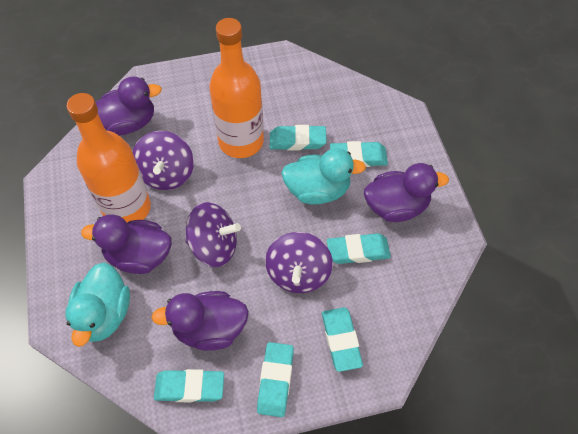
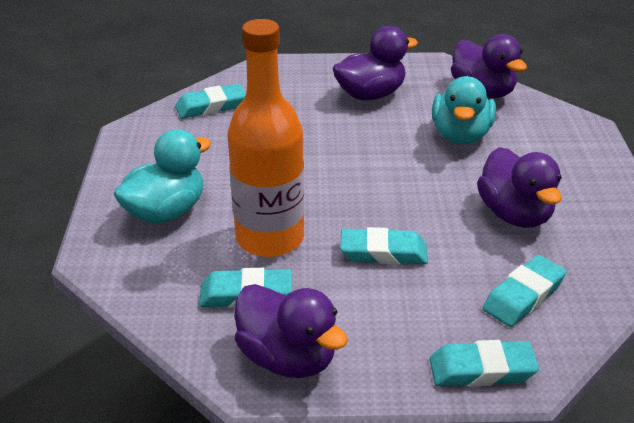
orange bottle: [67,93,151,222] [209,18,264,158] = 2 -> [227,19,305,257] = 1
purple spinning top: [133,131,194,190] [185,202,241,267] [265,232,333,293] = 3 -> none = 0
turquoise eraser: [154,369,224,402] [257,342,294,417] [270,125,327,150] [322,307,363,372] [327,233,391,264] [330,141,388,167] = 6 -> [175,84,246,119] [199,268,292,308] [340,227,428,265] [429,340,539,387] [483,255,566,327] = 5

